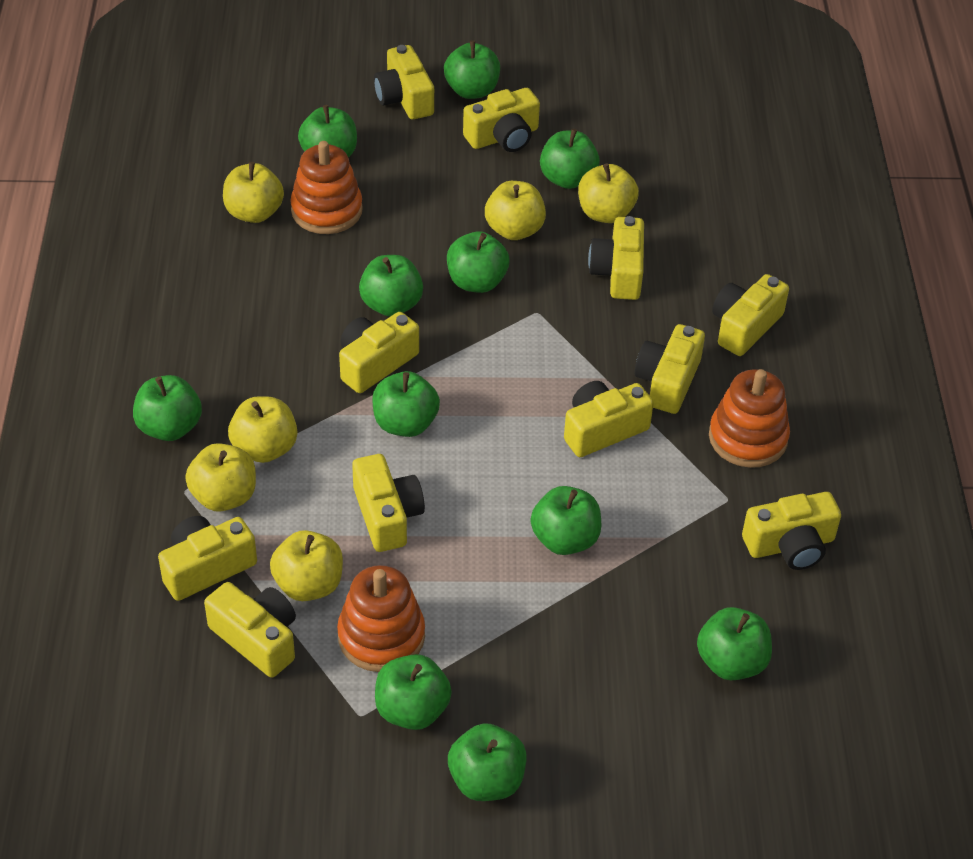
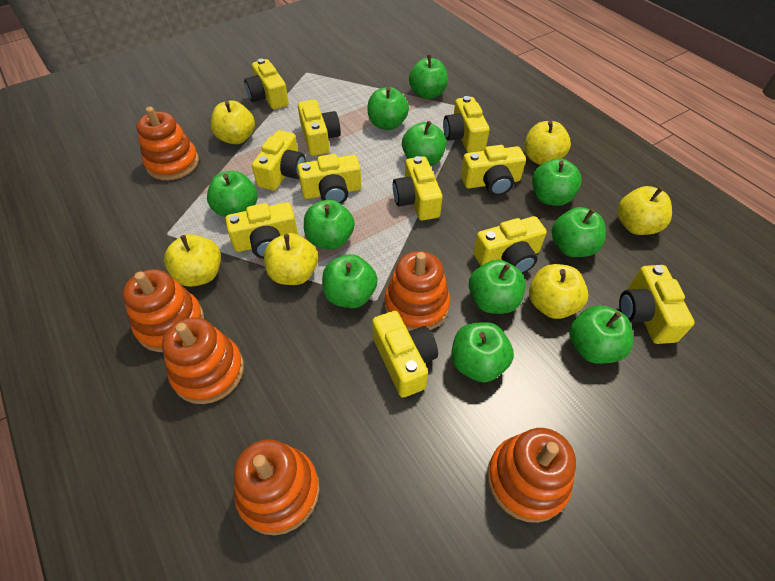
orange stacking toy: [290,141,363,234] [337,565,425,672] [709,369,790,468] = 3 -> [123,269,204,352] [136,107,199,180] [162,317,244,404] [234,439,320,535] [385,251,450,331] [487,428,576,523] = 6

